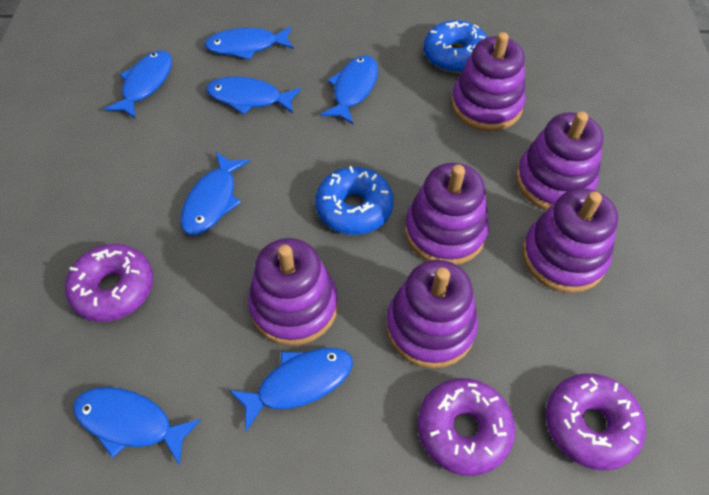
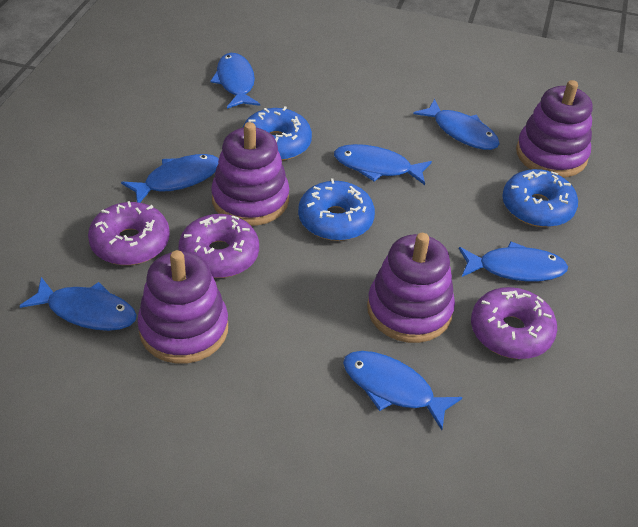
blue donut: [315,166,394,235] [424,20,488,73] = 2 -> [242,107,312,161] [298,178,375,241] [502,169,578,227] = 3
purple stacking toy: [248,238,338,346] [386,260,478,369] [405,163,489,265] [451,32,526,131] [516,111,604,210] [522,188,618,293] = 6 -> [137,250,228,364] [211,122,289,226] [367,233,455,343] [516,80,593,177] = 4

